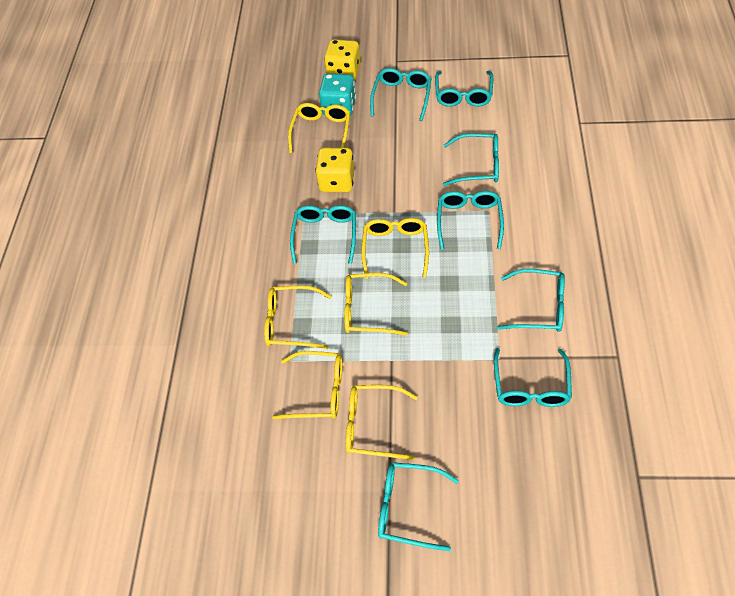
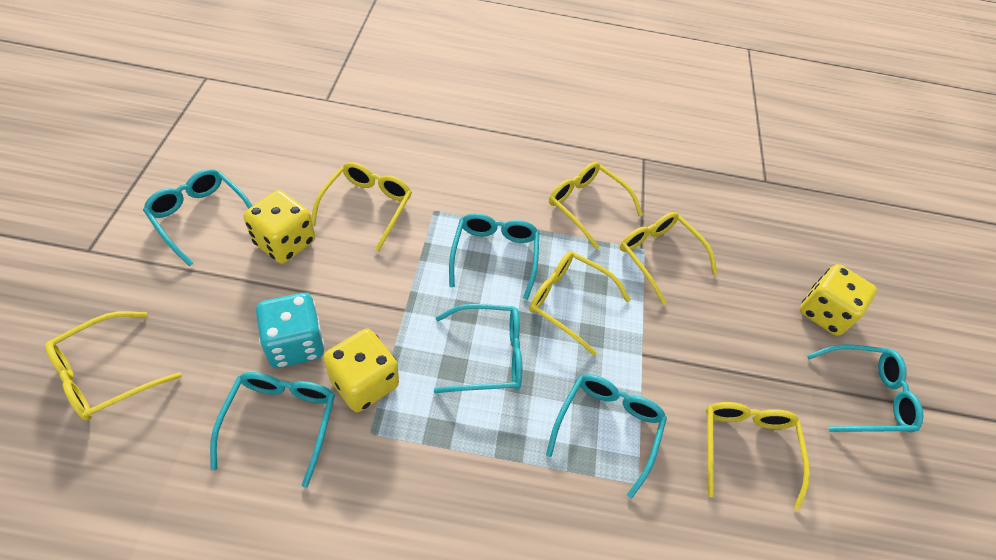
turquoise glasses: [290,205,356,264] [370,68,432,121] [378,462,459,551] [435,71,493,107] [437,191,504,250] [443,133,499,186] [494,348,572,407] [497,269,565,332] = 8 -> [143,169,252,266] [210,372,335,488] [434,304,522,393] [449,213,539,300] [546,374,667,499] [807,345,924,433] = 6
yellow dice: [315,148,355,192] [324,39,361,81] = 2 -> [244,190,315,264] [324,329,399,412] [800,264,877,336] = 3

